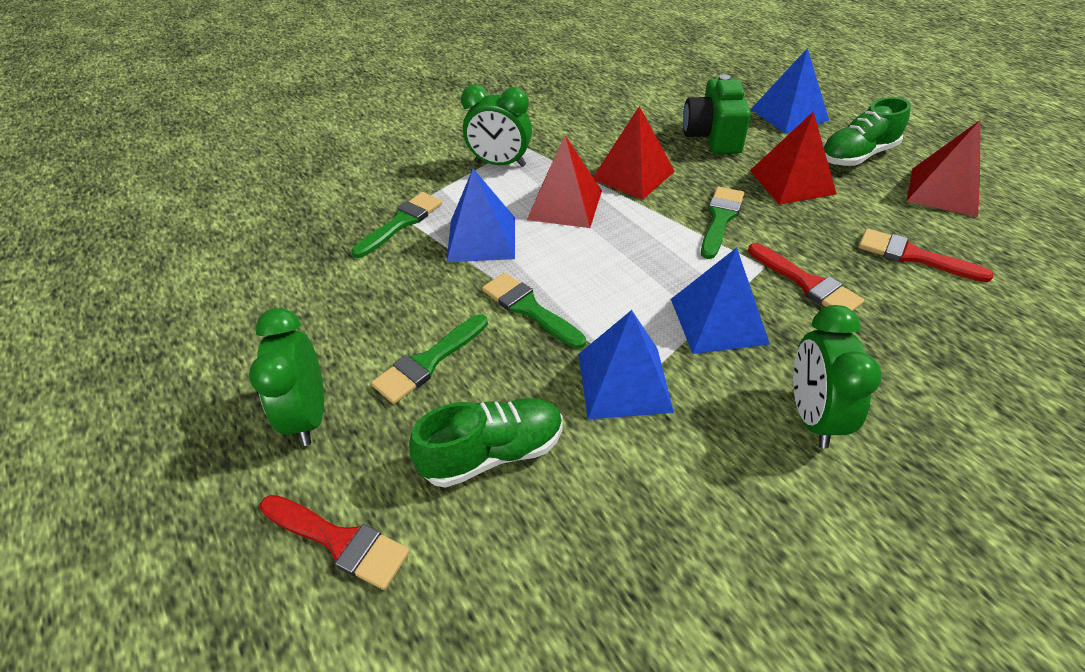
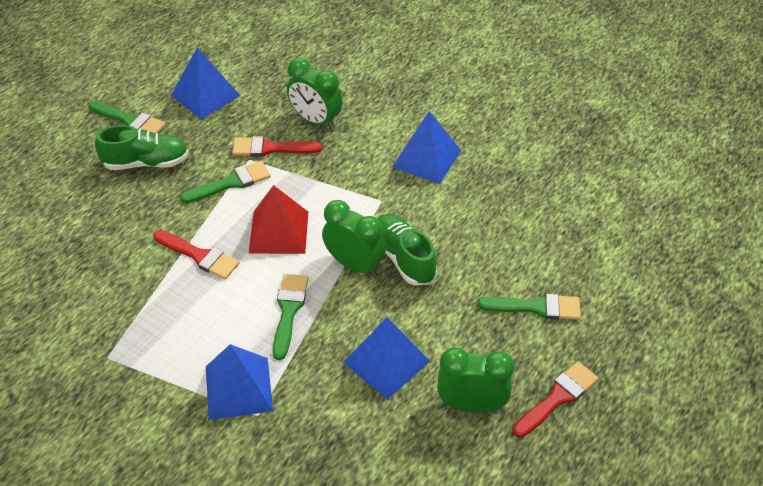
green camera: [683,74,751,154] = 1 -> none = 0
red pyramid: [527,136,602,228] [593,106,675,200] [750,111,837,205] [907,120,981,217] = 4 -> [249,185,308,254] = 1

